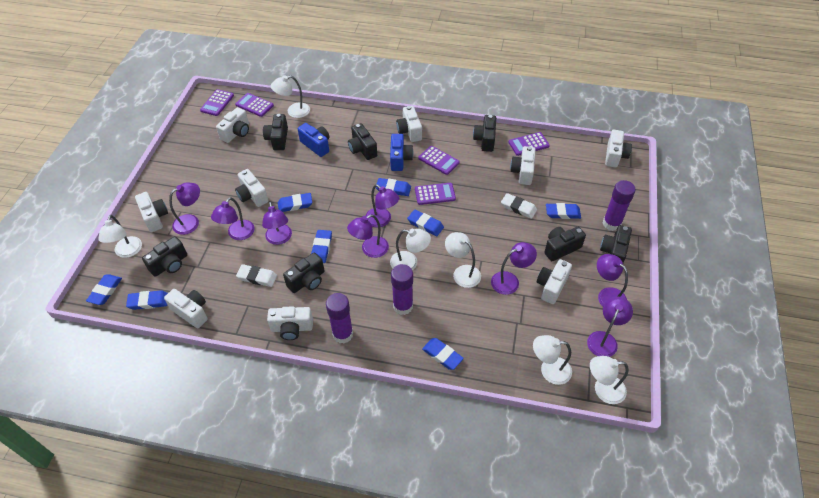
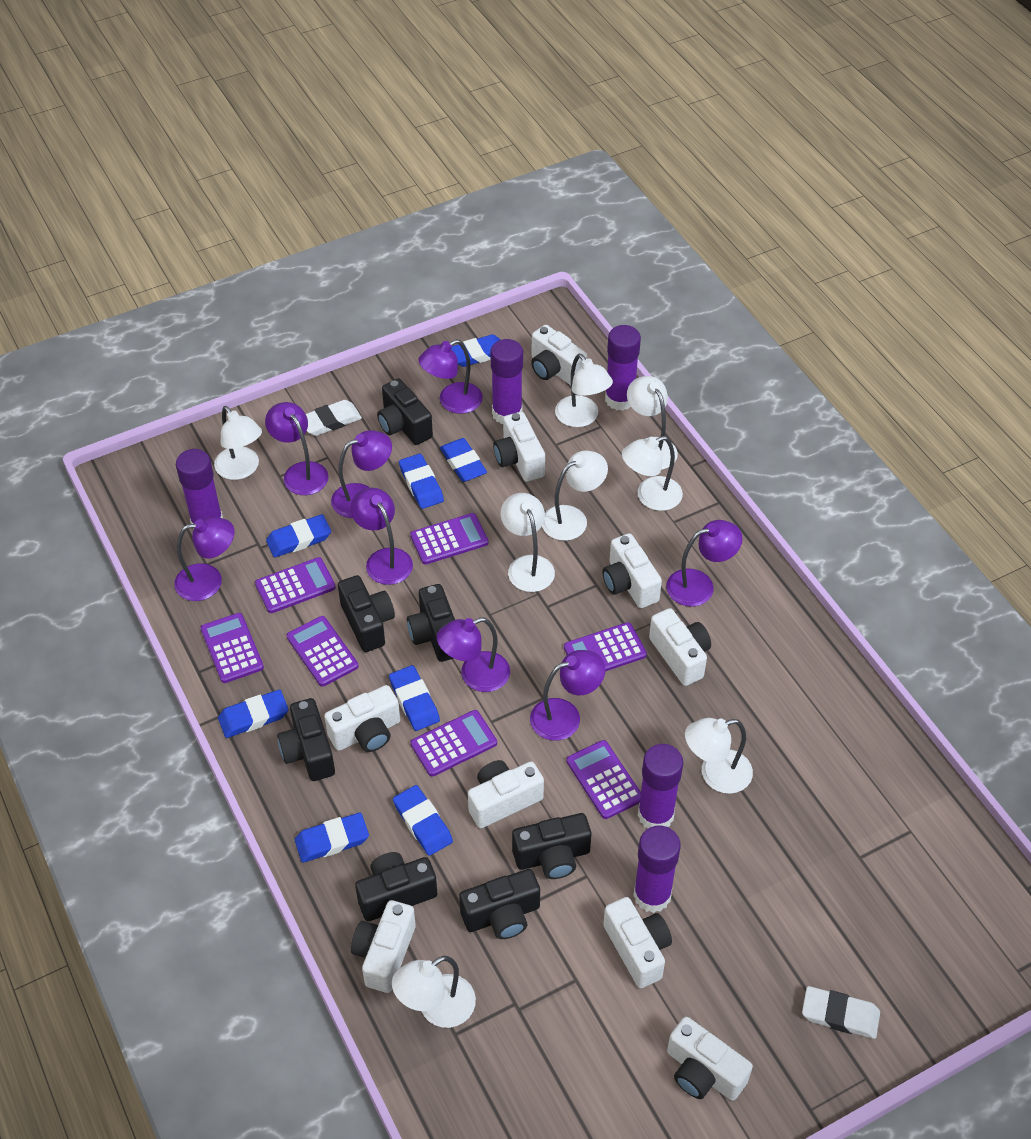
blue camera: [298,123,329,157] [390,134,413,171] = 2 -> none = 0
purple calculator: [200,89,234,116] [235,93,274,117] [415,183,456,205] [419,146,460,175] [508,132,550,156] = 5 -> [201,613,264,683] [255,557,336,613] [287,616,359,687] [410,513,489,564] [411,710,497,777] [564,622,647,671] [567,740,641,819] = 7
purple glue stick: [326,293,353,344] [391,264,413,315] [603,180,635,231] = 3 -> [176,449,223,530] [491,339,523,424] [605,325,641,411] [633,826,681,913] [638,744,683,828] = 5
white lamp: [98,215,142,258] [271,75,310,118] [390,229,431,270] [445,232,481,288] [533,335,572,385] [590,356,628,404] = 6 -> [214,406,262,480] [392,956,476,1028] [501,493,555,592] [542,451,608,541] [555,354,613,427] [622,436,683,511] [627,376,678,470] [685,718,753,794] = 8

